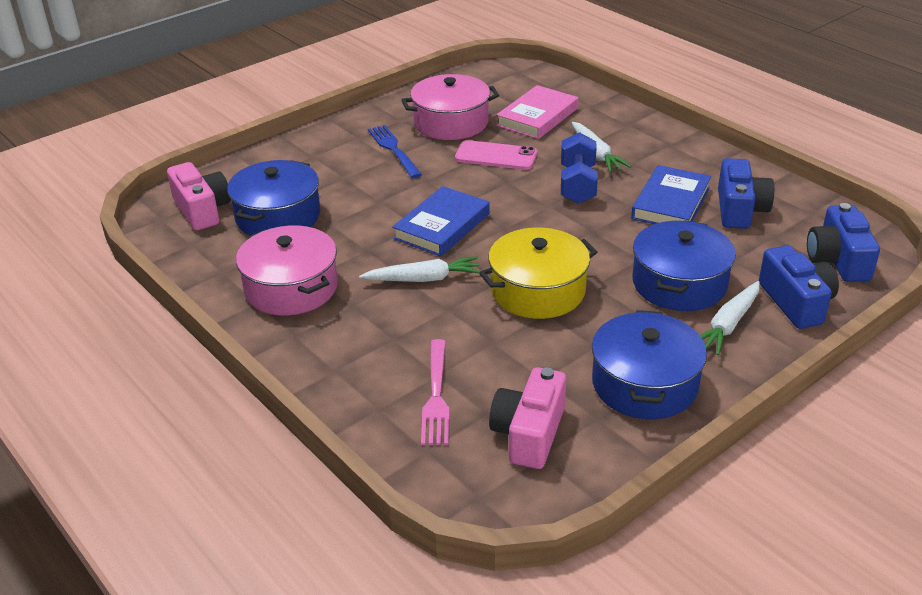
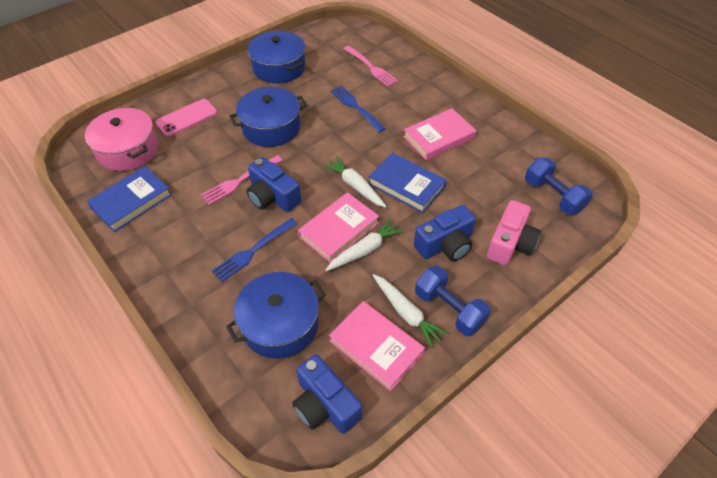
blue dumbbell: [561,132,598,204] = 1 -> [415,266,491,336] [525,158,593,215] = 2
blue fork: [368,125,422,178] = 1 -> [212,218,297,282] [331,86,385,133] = 2
pink book: [496,85,579,139] = 1 -> [298,192,379,263] [329,301,425,391] [403,108,476,160] = 3
pink camera: [167,162,231,230] [489,367,566,469] = 2 -> [487,200,541,265] = 1
pink fork: [421,339,449,445] = 1 -> [201,155,282,205] [344,46,398,87] = 2
pink pot: [236,225,338,315] [402,74,499,140] = 2 -> [85,108,158,171] = 1
yellow pot: [479,228,597,319] = 1 -> none = 0

